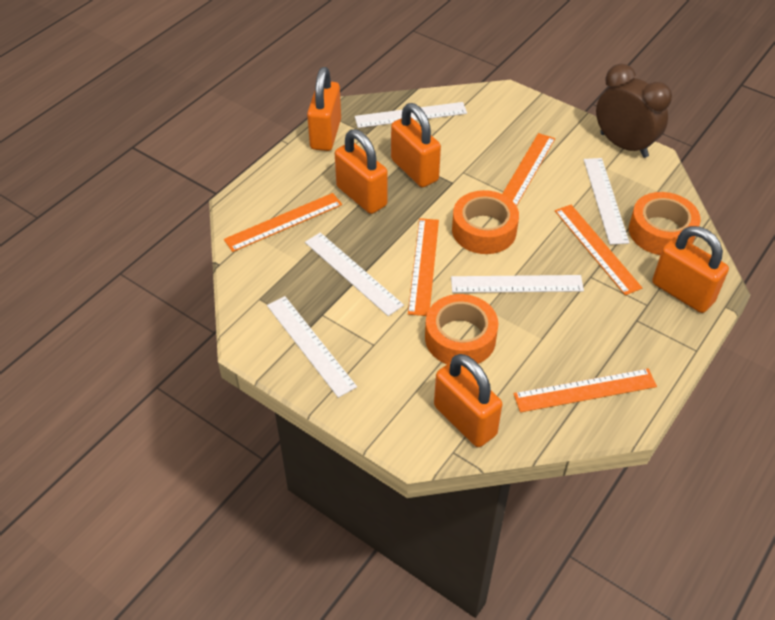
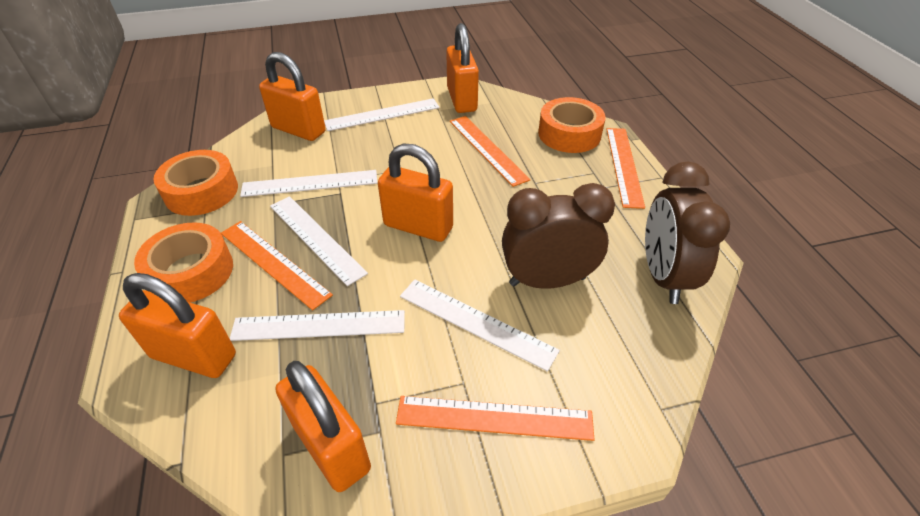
brown clock: [596,64,672,158] = 1 -> [502,183,615,289] [645,162,730,304] = 2
orange ruler: [224,193,342,252] [408,218,439,316] [502,133,555,206] [513,369,657,412] [555,205,642,295] = 5 -> [221,221,333,310] [396,396,595,441] [450,116,530,187] [606,128,645,209] = 4

